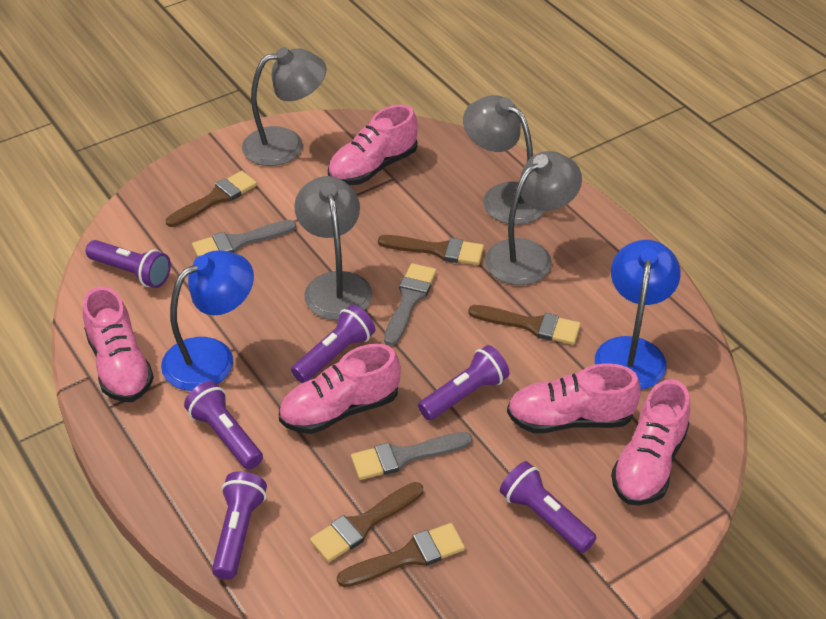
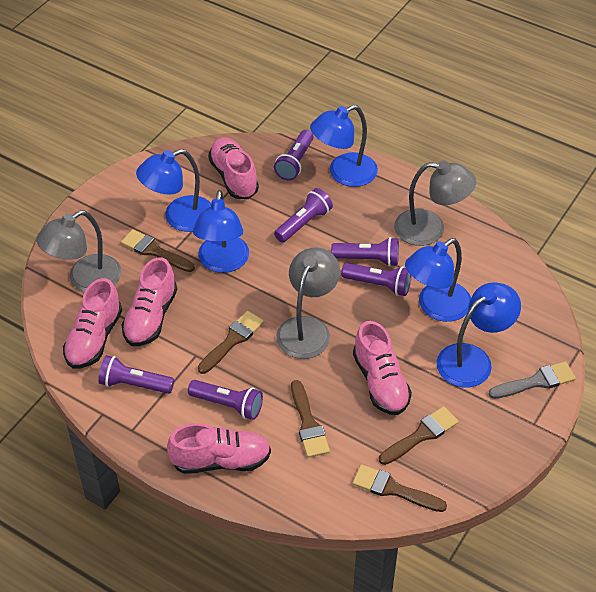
blue lamp: [161,250,254,391] [595,240,681,390] = 2 -> [136,149,211,232] [193,190,249,273] [310,105,378,187] [405,238,471,322] [436,282,521,387] = 5
grey brush: [192,220,296,257] [351,432,472,480] [384,263,437,346] = 3 -> [489,361,576,399] = 1
grey lamp: [242,47,326,166] [294,176,373,320] [463,95,545,225] [485,151,582,285] = 4 -> [36,210,122,292] [276,248,340,359] [394,161,476,246] = 3

